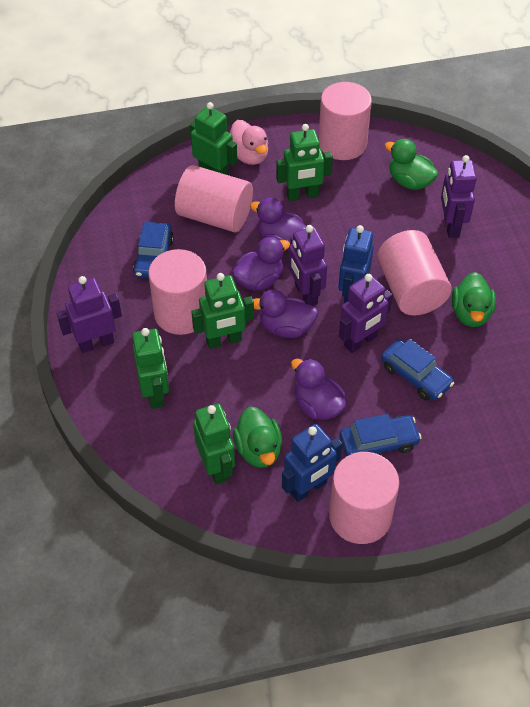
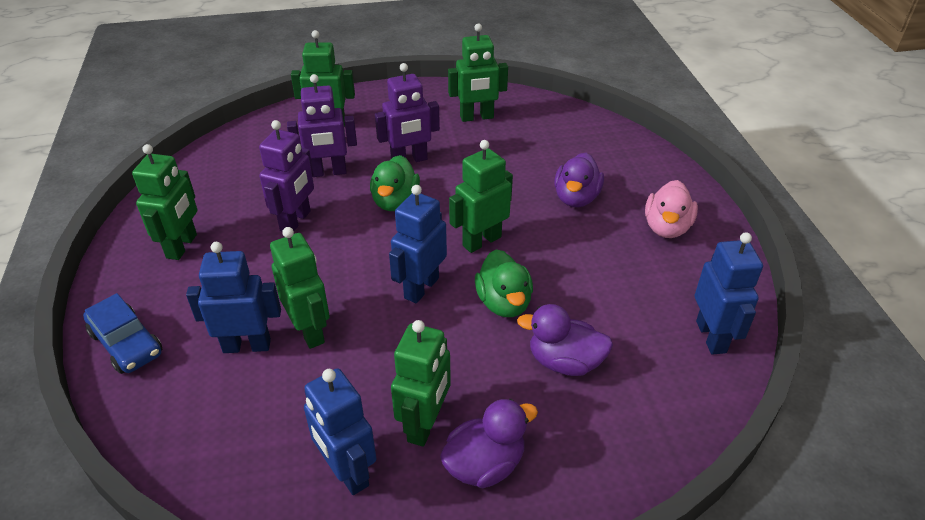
blue car: [133,222,174,279] [340,414,422,457] [381,339,454,400] = 3 -> [83,293,162,374] = 1
blue robot: [282,424,342,502] [338,225,373,303] = 2 -> [186,242,281,353] [304,368,376,495] [389,185,447,303] [695,232,763,355] = 4
green duck: [233,407,282,468] [385,139,439,190] [452,272,496,327] = 3 -> [370,155,420,211] [475,249,533,317] = 2
green robot: [132,328,169,409] [190,102,238,175] [192,273,254,349] [193,403,235,485] [276,124,333,201] = 5 -> [132,144,197,260] [270,227,330,349] [291,30,355,127] [391,320,451,447] [448,24,508,122] [449,140,513,253] = 6
pink cylinder: [148,249,207,335] [175,165,253,232] [319,82,372,160] [329,452,399,544] [377,230,452,316] = 5 -> none = 0
purple duck: [232,237,290,291] [250,198,306,249] [253,289,318,338] [291,359,346,420] = 4 -> [440,399,538,488] [517,304,613,376] [554,153,604,207] = 3
purple robot: [57,276,122,353] [289,225,327,306] [339,274,393,353] [441,155,477,238] = 4 -> [259,120,314,231] [287,74,357,177] [375,63,440,162] = 3

